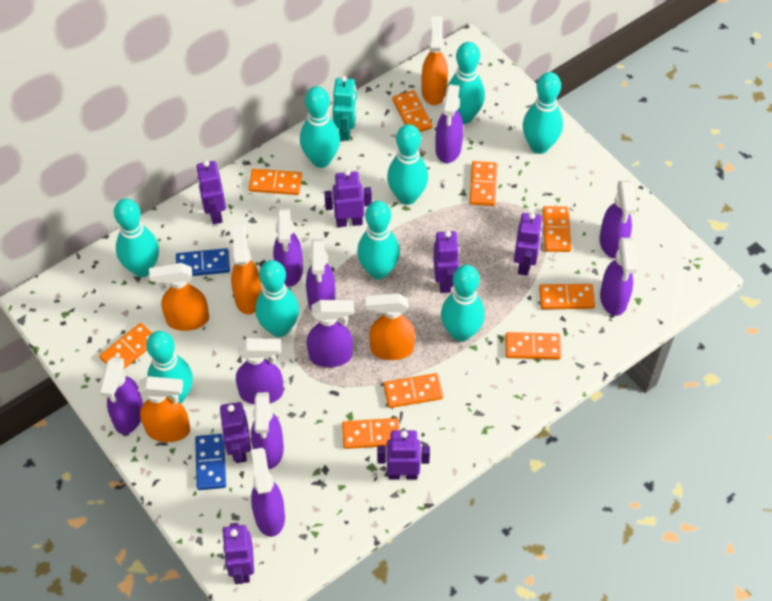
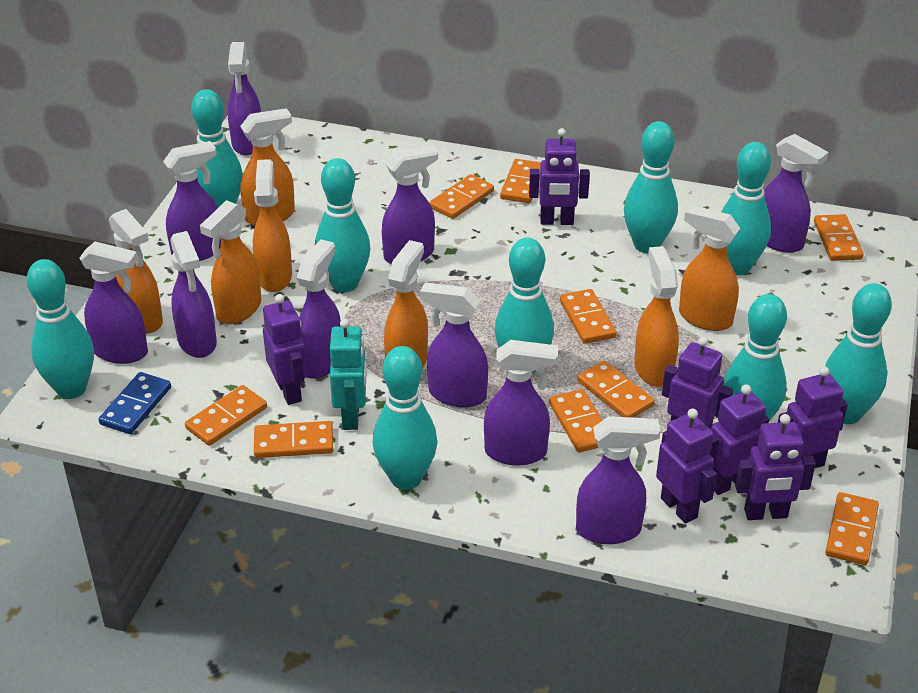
blue domino: [176,248,230,276] [195,434,226,490] = 2 -> [98,372,171,434] = 1
orange spray bottle: [138,376,190,442] [149,263,209,331] [231,224,262,314] [366,293,415,360] [422,16,448,105] = 5 -> [109,209,163,334] [200,200,261,324] [240,108,295,226] [253,159,292,292] [384,240,428,368] [634,246,679,387] [679,205,740,331] = 7

